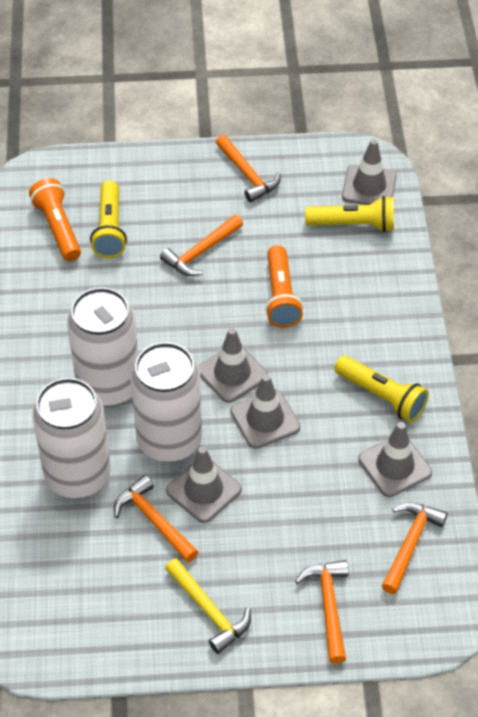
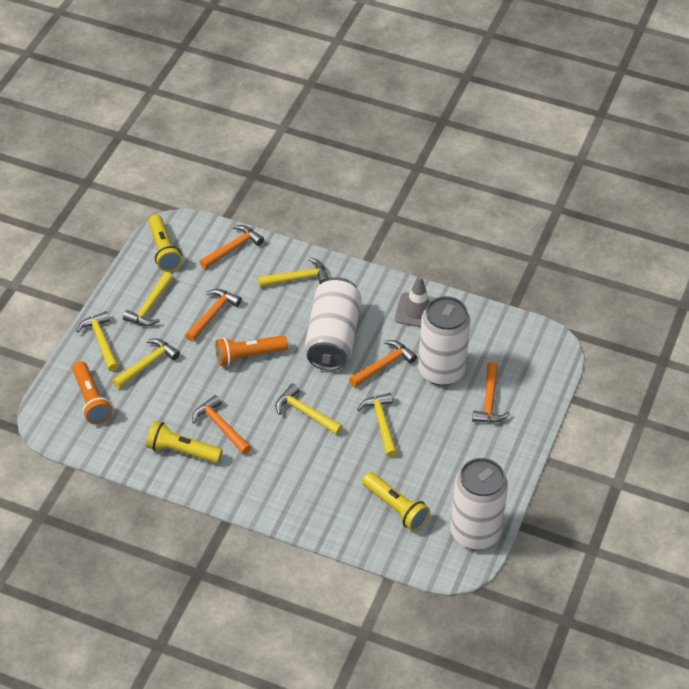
grey traffic cone: [166,446,242,523] [198,328,268,403] [230,374,300,449] [342,139,397,205] [358,422,432,497] = 5 -> [395,275,435,327] = 1
yellow hammer: [165,558,251,654] = 1 -> [76,311,119,371] [112,339,180,389] [123,272,173,326] [258,258,329,287] [275,383,343,435] [357,393,398,458] = 6

